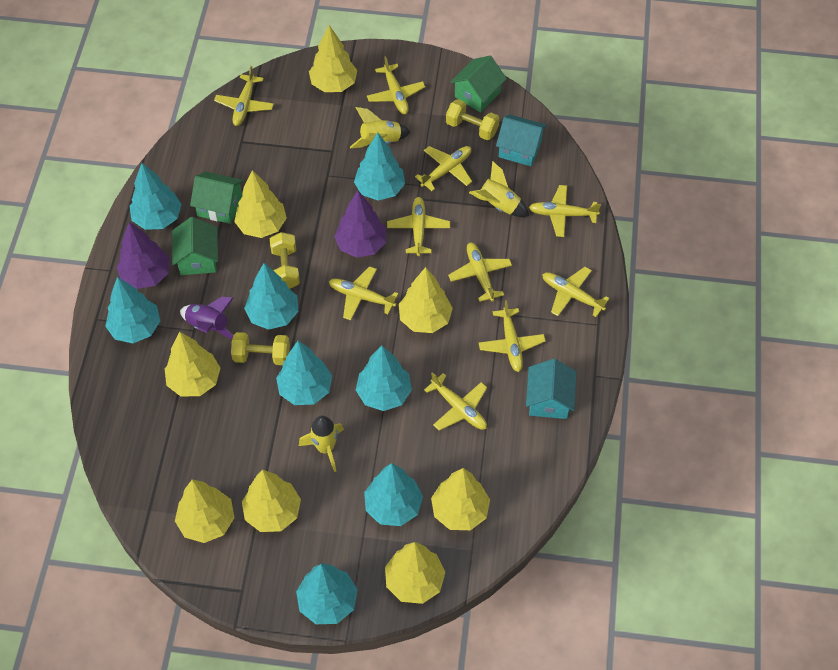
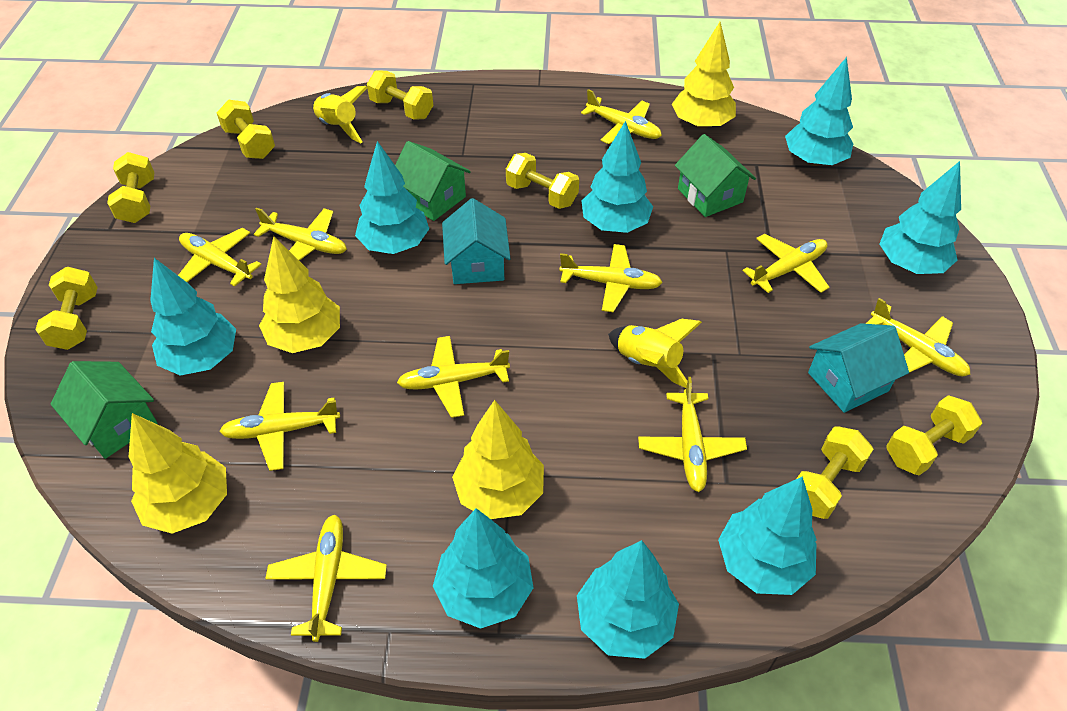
purple rocket: [180,297,234,339] = 1 -> none = 0
purple tree: [117,222,170,289] [334,190,386,258] = 2 -> none = 0
yellow dumbbell: [231,332,290,365] [270,232,300,289] [446,99,500,140] = 3 -> [35,267,98,350] [107,152,155,223] [217,100,275,159] [367,70,433,120] [506,153,579,209] [796,426,873,519] [887,395,982,475] = 7
yellow rocket: [299,416,344,472] [350,107,411,148] [469,161,529,217] = 3 -> [312,86,368,143] [608,319,702,388] = 2
yellow tree: [165,332,220,396] [175,479,234,543] [234,170,287,238] [242,470,301,532] [309,25,357,92] [385,542,445,604] [399,267,453,333] [431,468,490,530] = 8 -> [129,413,227,534] [259,236,340,353] [452,400,544,519] [672,22,736,129] = 4

